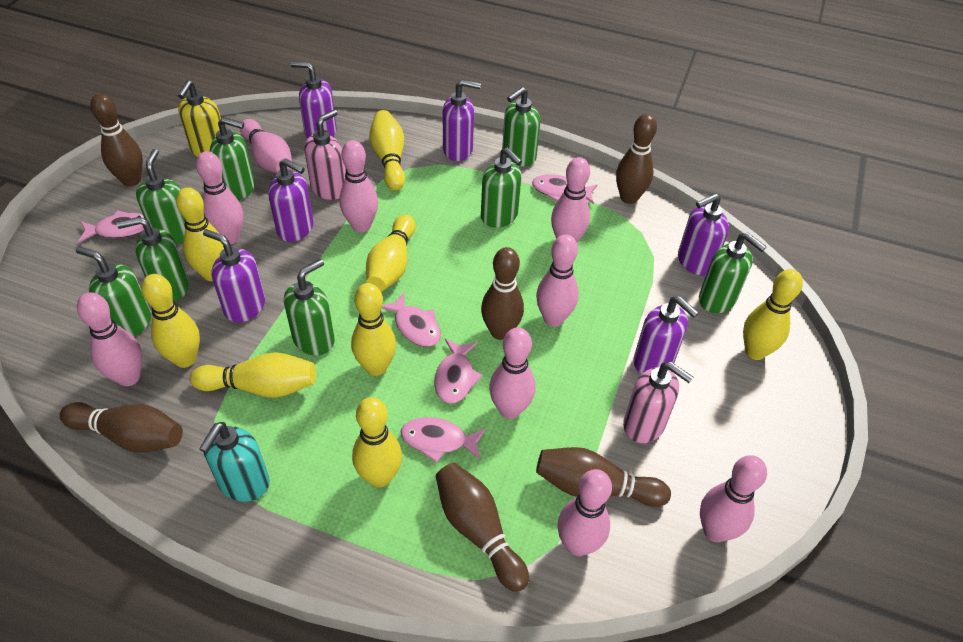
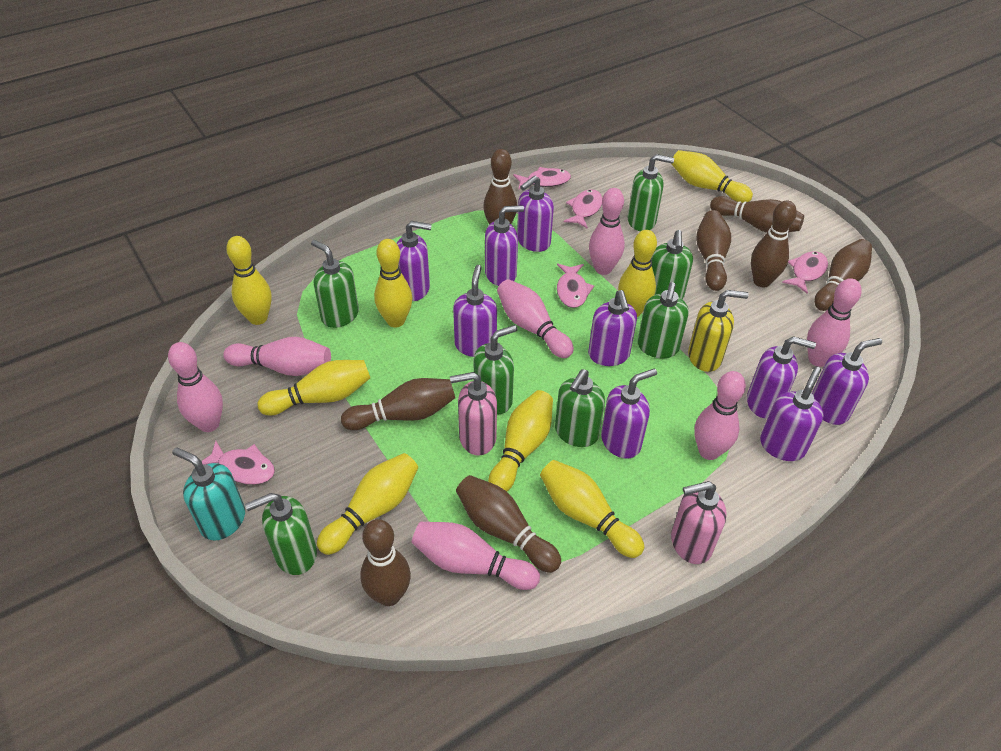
brown bowling pin: [60,402,183,453] [90,94,143,187] [436,463,529,592] [481,247,524,340] [536,447,671,507] [616,114,657,204] = 6 -> [341,378,455,430] [360,519,411,606] [456,475,561,573] [483,149,517,224] [696,210,731,291] [710,196,804,233] [751,200,797,287] [814,239,872,311] = 8
green soap dispenser: [76,247,151,337] [116,217,189,302] [136,149,185,244] [210,117,255,200] [284,259,335,356] [481,147,522,228] [502,87,541,166] [699,233,767,313] = 8 -> [245,493,317,575] [311,240,359,328] [474,325,517,415] [555,369,605,447] [627,154,674,231] [638,282,689,358] [651,230,693,299] = 7
pink bowling pin: [77,292,142,386] [196,151,243,244] [240,119,292,173] [339,140,378,233] [489,327,535,419] [536,234,579,327] [551,157,590,242] [558,469,612,556] [700,455,767,542] = 9 -> [168,342,223,432] [223,337,331,376] [412,522,540,590] [497,279,574,358] [589,188,625,275] [694,371,746,460] [807,278,862,367] = 7
purple soap dispenser: [203,229,265,323] [268,158,314,242] [290,61,337,139] [443,80,481,161] [633,296,699,374] [678,193,729,276] = 6 -> [396,221,432,301] [453,265,497,357] [485,205,524,286] [517,175,554,252] [588,290,637,366] [601,368,657,459] [747,336,816,419] [760,366,824,461] [812,338,882,425] = 9

